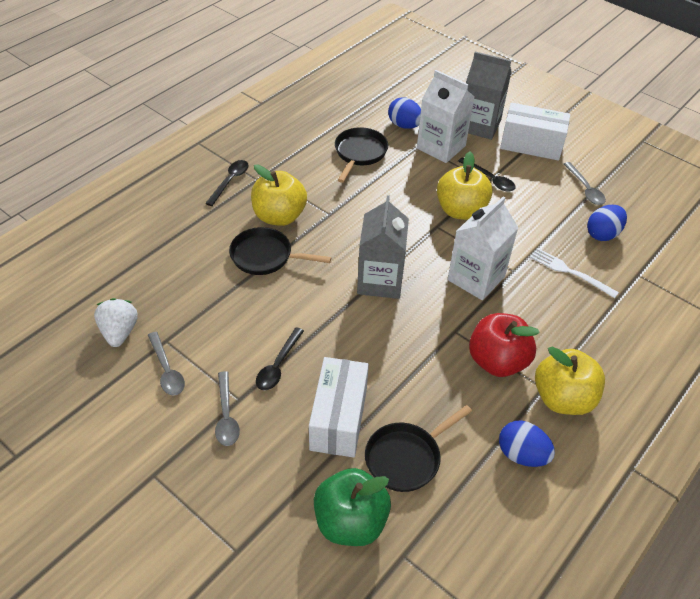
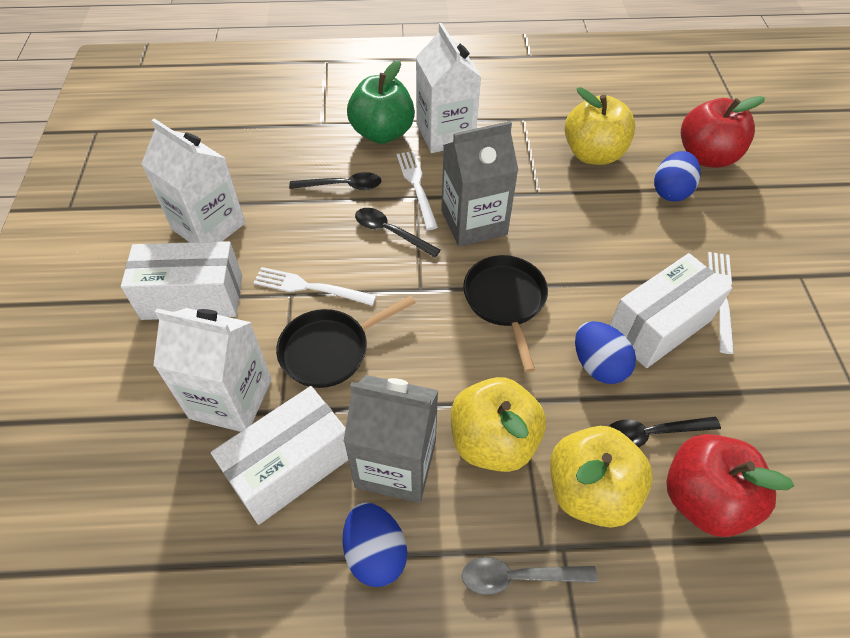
black pan: [229,227,331,275] [335,127,388,183] [365,405,472,492] = 3 -> [276,296,416,388] [463,255,548,372] = 2
grey spoon: [148,332,185,395] [215,371,240,446] [564,162,606,205] = 3 -> [462,557,598,595] = 1
red apple: [469,313,540,377] = 1 -> [666,434,794,537] [681,96,765,168] = 2
white box: [309,357,369,458] [500,103,570,160] = 2 -> [121,241,242,320] [211,386,348,525] [610,253,732,368] = 3
white carton: [417,70,474,163] [448,197,518,300] = 2 -> [141,119,245,243] [153,308,272,432] [416,23,481,153] = 3
white fork: [530,248,619,298] = 1 -> [253,267,376,306] [397,151,438,230] [708,252,734,354] = 3
white strawberry: [94,298,138,347] = 1 -> none = 0

